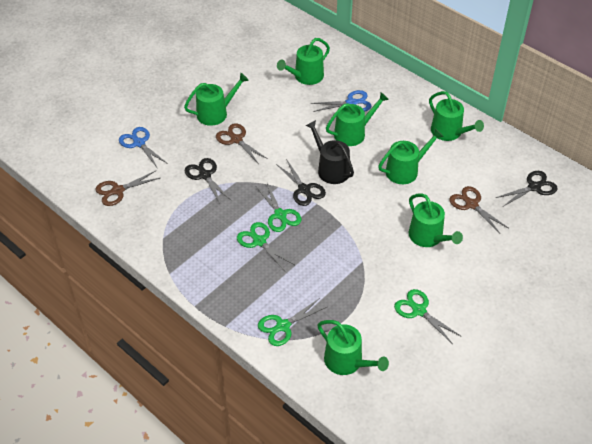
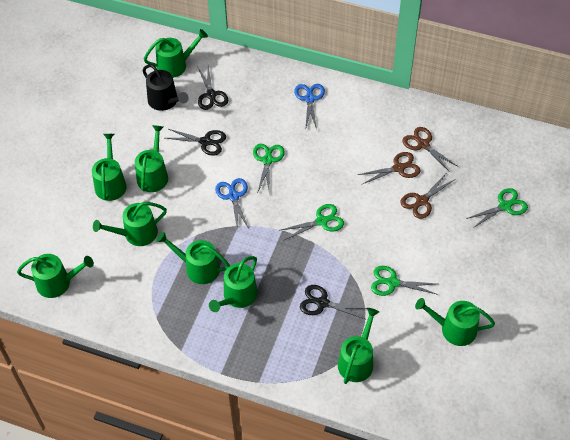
green watering can: [184,73,249,126] [277,38,330,85] [317,320,389,375] [326,92,389,146] [378,128,444,184] [409,193,463,247] [429,91,484,141] = 7 -> [17,254,94,298] [92,134,127,201] [93,202,167,246] [135,125,168,192] [144,29,208,78] [157,232,230,284] [209,256,258,312] [338,308,379,384] [415,298,495,346] = 9

